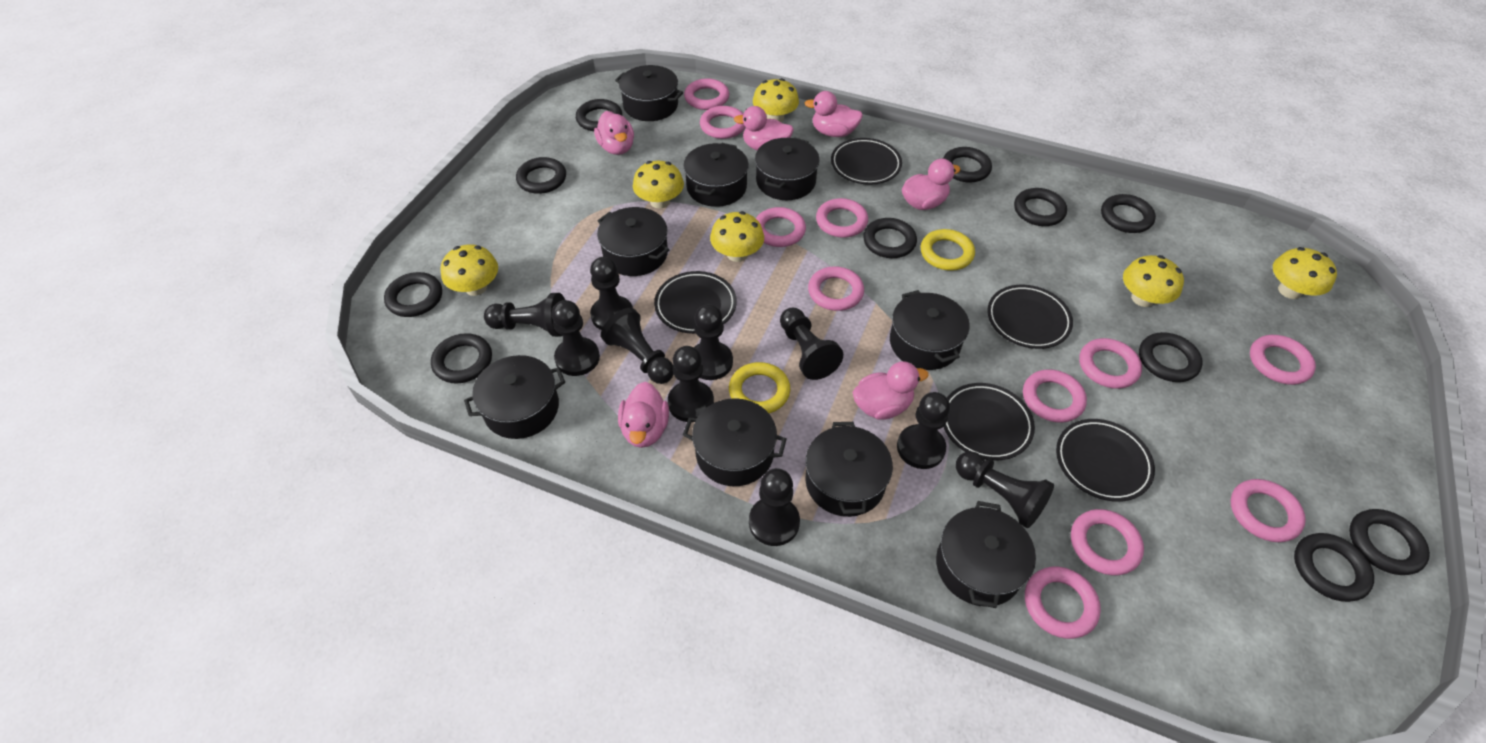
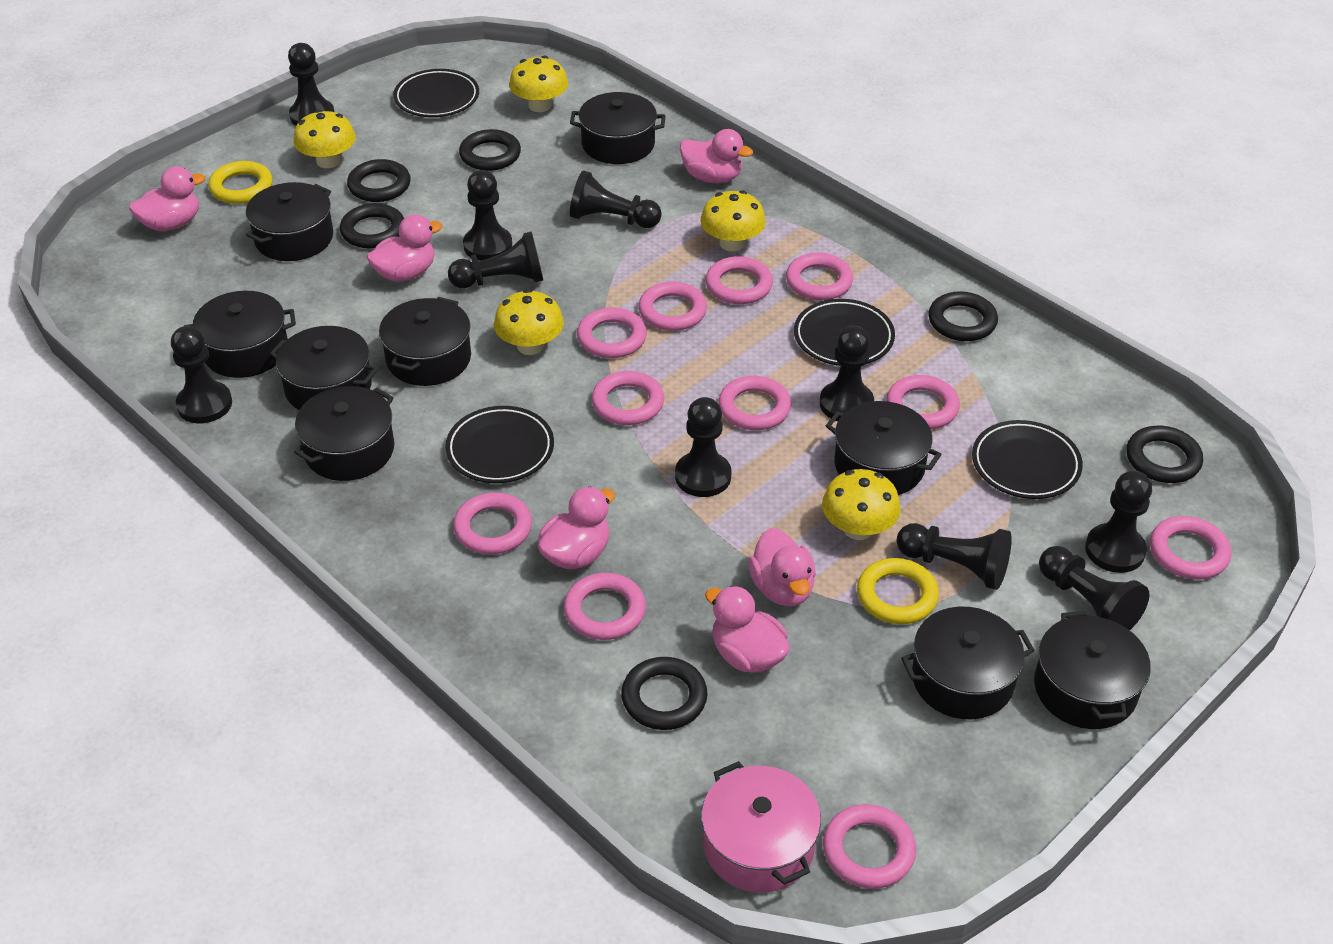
black plate: [654,271,737,334] [831,138,902,185] [944,383,1035,460] [987,285,1073,349] [1056,419,1155,502] = 5 -> [393,69,479,117] [445,406,554,483] [794,299,895,366] [972,420,1083,499] = 4
black ring: [384,272,442,317] [431,333,492,383] [516,157,566,194] [576,99,622,131] [863,218,917,258] [943,147,992,183] [1014,188,1067,226] [1101,194,1156,233] [1139,332,1203,382] [1294,533,1374,602] [1349,509,1430,575] = 11 -> [340,203,404,248] [347,159,411,202] [459,129,521,171] [621,657,708,730] [929,291,998,341] [1126,426,1203,483] = 6
pink pot: none = 0 -> [701,761,821,893] = 1
yellow mushroom: [441,244,498,296] [633,161,684,209] [710,211,764,262] [753,78,799,122] [1123,255,1184,307] [1273,247,1337,299] = 6 -> [293,110,356,168] [494,289,564,355] [509,56,568,112] [700,190,766,251] [822,469,901,540] = 5

